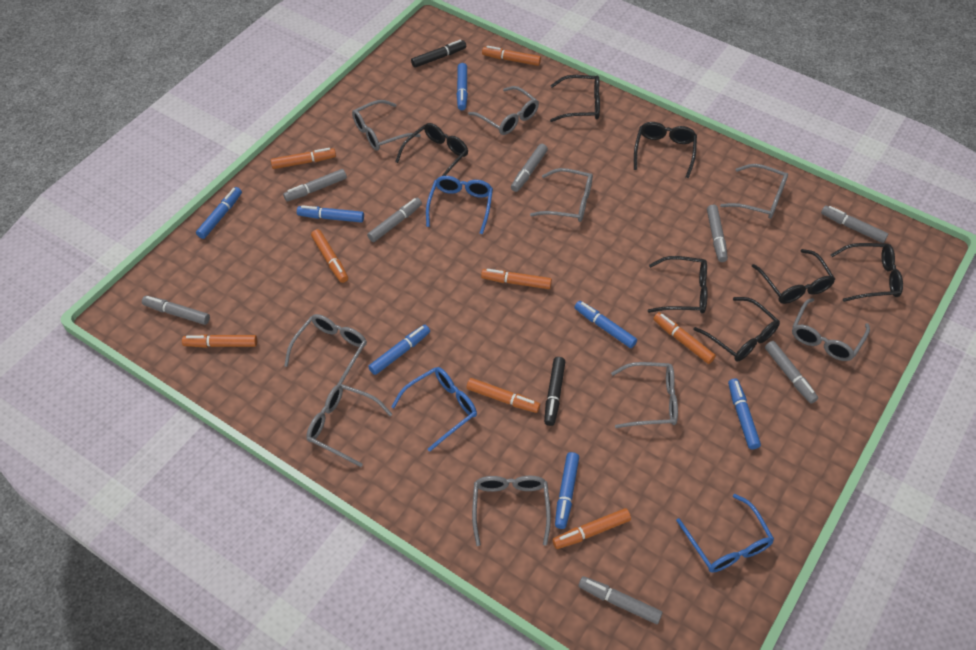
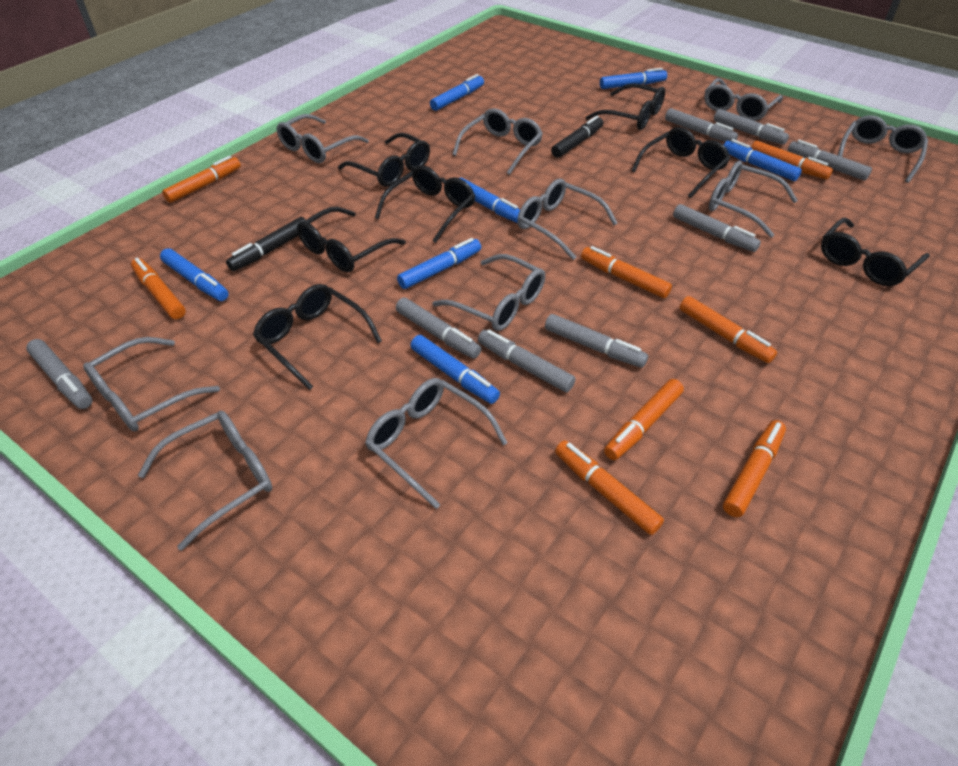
blue glasses: [391,367,477,452] [426,176,493,234] [676,494,774,573] = 3 -> none = 0
grey glasses: [284,314,367,385] [306,384,392,467] [352,100,421,151] [468,86,539,135] [472,476,551,546] [530,168,593,222] [611,362,678,428] [720,164,788,219] [792,298,870,361] = 9 -> [83,337,220,431] [138,411,272,551] [276,114,369,163] [365,378,508,509] [432,254,545,331] [452,108,543,175] [517,179,617,260] [704,78,783,121] [709,161,798,238] [838,115,928,183] = 10

